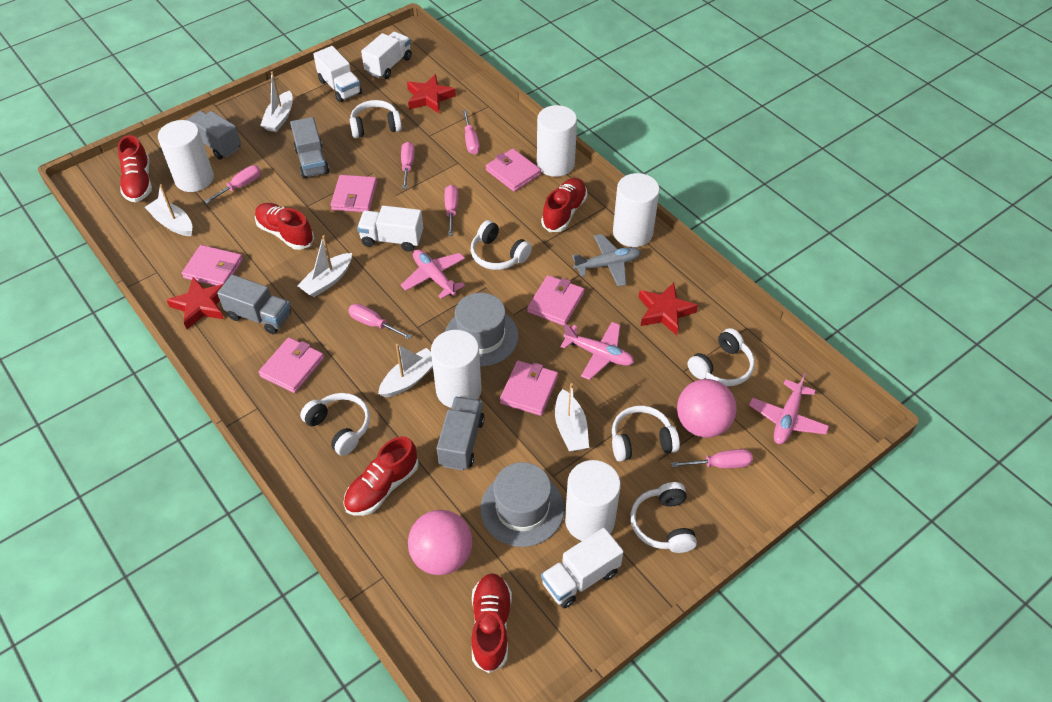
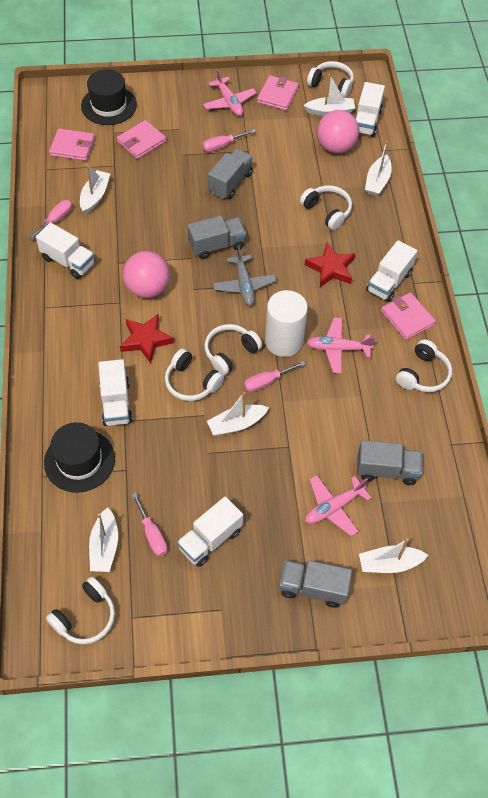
black hat: none = 0 -> [44,422,115,493] [81,69,137,125] = 2
grey hat: [445,293,519,366] [481,462,565,547] = 2 -> none = 0
pink screwdriver: [204,165,261,204] [348,303,412,340] [401,142,415,189] [444,185,458,236] [463,110,480,154] [671,449,753,469] = 6 -> [28,200,72,241] [131,492,167,557] [202,129,256,152] [244,361,306,392] = 4
pink wallet: [182,245,243,286] [258,337,324,393] [331,175,377,212] [486,149,541,192] [500,361,558,416] [527,275,585,326] = 6 -> [49,128,95,161] [117,120,166,159] [257,75,298,111] [381,292,436,340] = 4
red shoe: [118,135,152,202] [255,203,314,250] [343,436,419,516] [471,573,512,673] [541,178,587,232] = 5 -> none = 0
red star: [167,277,224,329] [407,74,456,113] [639,282,698,335] = 3 -> [120,314,174,363] [305,243,355,287] = 2
white boat: [145,184,192,236] [260,71,293,132] [297,235,352,297] [378,344,433,398] [555,383,589,452] = 5 -> [80,164,110,214] [89,507,118,572] [207,392,269,436] [304,74,355,116] [359,538,428,573] [365,141,392,196] = 6
white cylinder: [158,120,214,192] [431,330,482,408] [537,105,577,177] [565,460,621,541] [613,173,660,247] = 5 -> [265,290,308,357] = 1
white truck: [313,46,362,102] [357,205,423,252] [361,32,412,79] [541,528,624,608] = 4 -> [36,222,95,279] [98,359,133,426] [177,496,243,567] [356,82,385,137] [366,240,417,302] = 5

